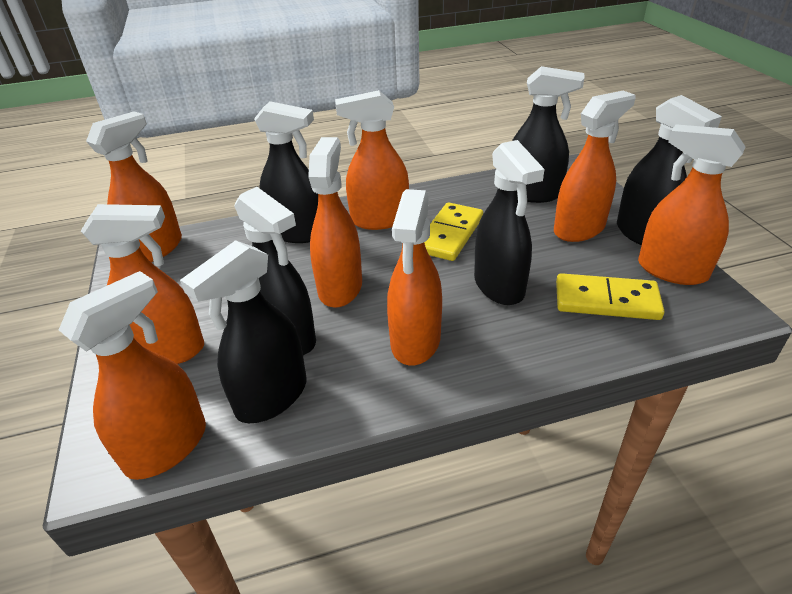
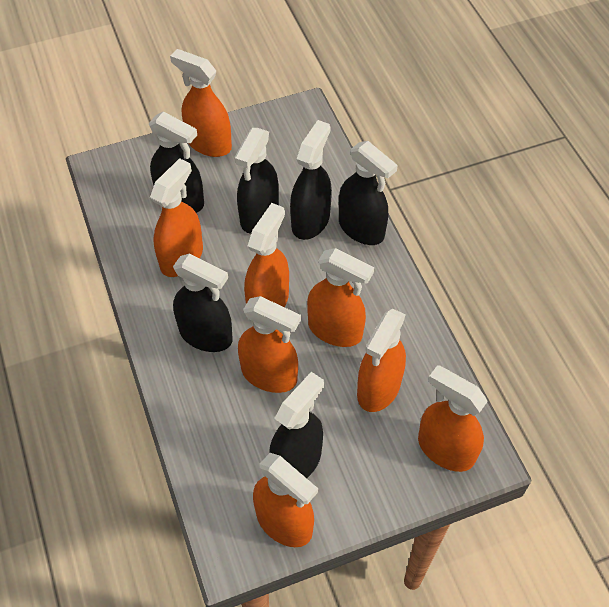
yellow domino: [424,202,483,261] [556,273,664,320] = 2 -> none = 0

